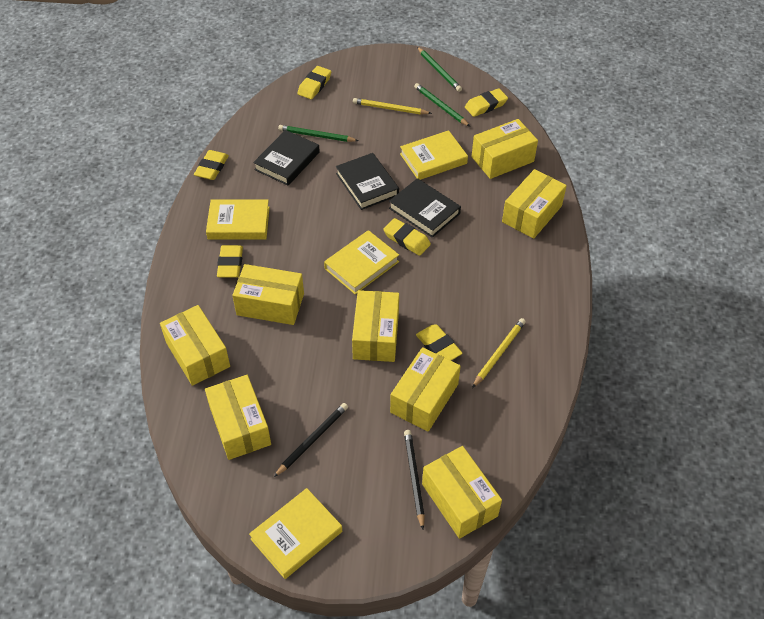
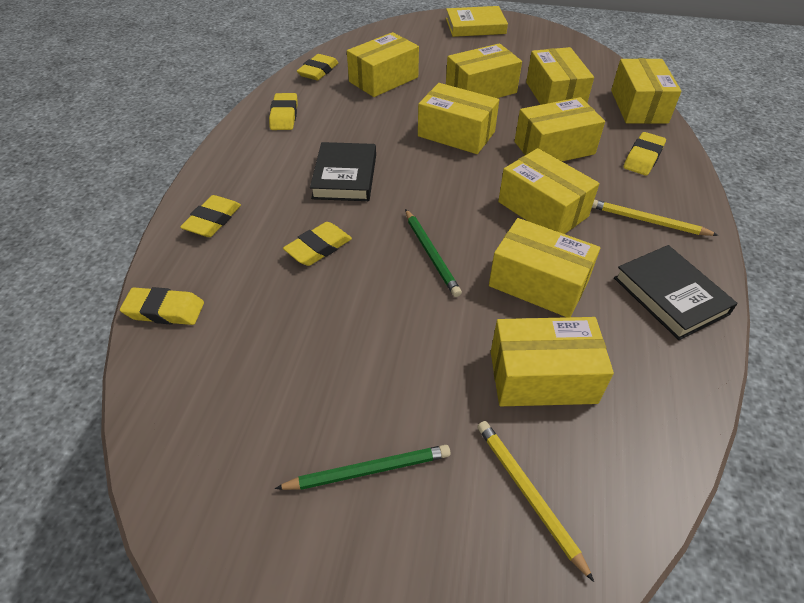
black book: [253,130,320,185] [336,153,399,210] [389,178,461,238] = 3 -> [310,142,376,201] [614,245,738,340] = 2
black pencil: [274,403,348,477] [404,430,425,530] = 2 -> none = 0
green pencil: [278,125,359,142] [414,83,470,127] [417,47,462,92] = 3 -> [275,445,451,490] [405,209,462,297] = 2
yellow book: [206,200,270,239] [249,488,342,579] [324,230,399,294] [400,130,468,180] = 4 -> [446,6,508,37] = 1
yellow box: [160,305,230,386] [205,375,271,460] [232,264,304,325] [352,290,399,362] [390,347,461,432] [422,446,502,539] [471,119,538,179] [502,169,567,239] = 8 -> [347,32,419,97] [418,83,499,154] [446,43,522,98] [489,218,600,317] [491,317,614,406] [498,148,599,234] [515,97,605,161] [526,47,594,105] [611,58,681,124] = 9

